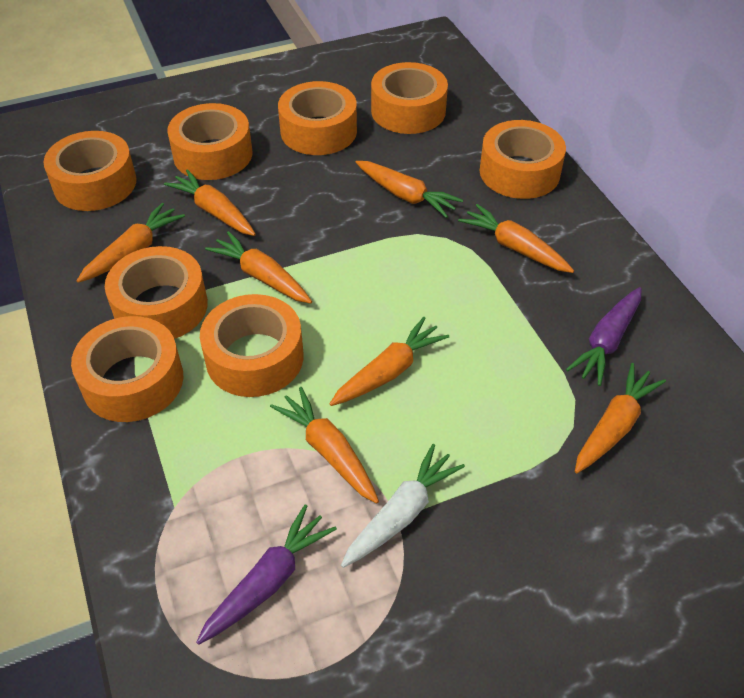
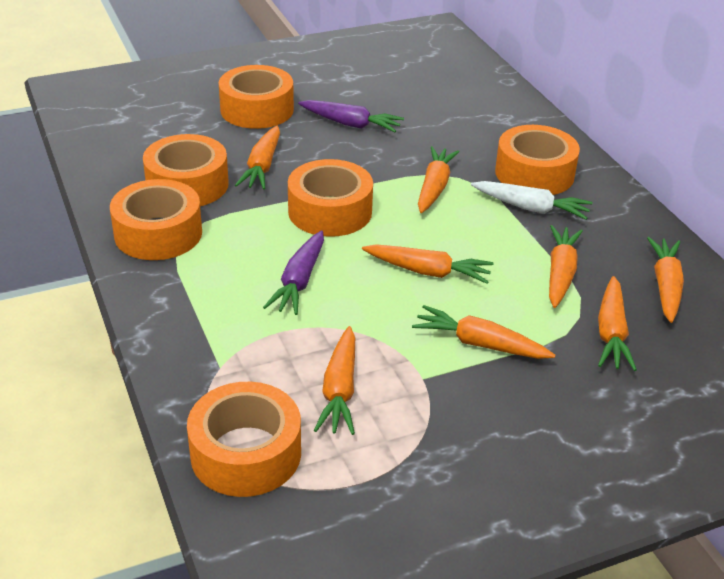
orange tape: [44,131,137,211] [71,316,183,422] [105,246,208,339] [167,103,252,180] [200,294,304,397] [278,81,357,155] [371,62,448,134] [479,120,566,199] = 8 -> [110,179,202,260] [143,134,229,206] [187,382,301,497] [219,65,294,129] [288,159,373,237] [495,125,580,195] = 6

